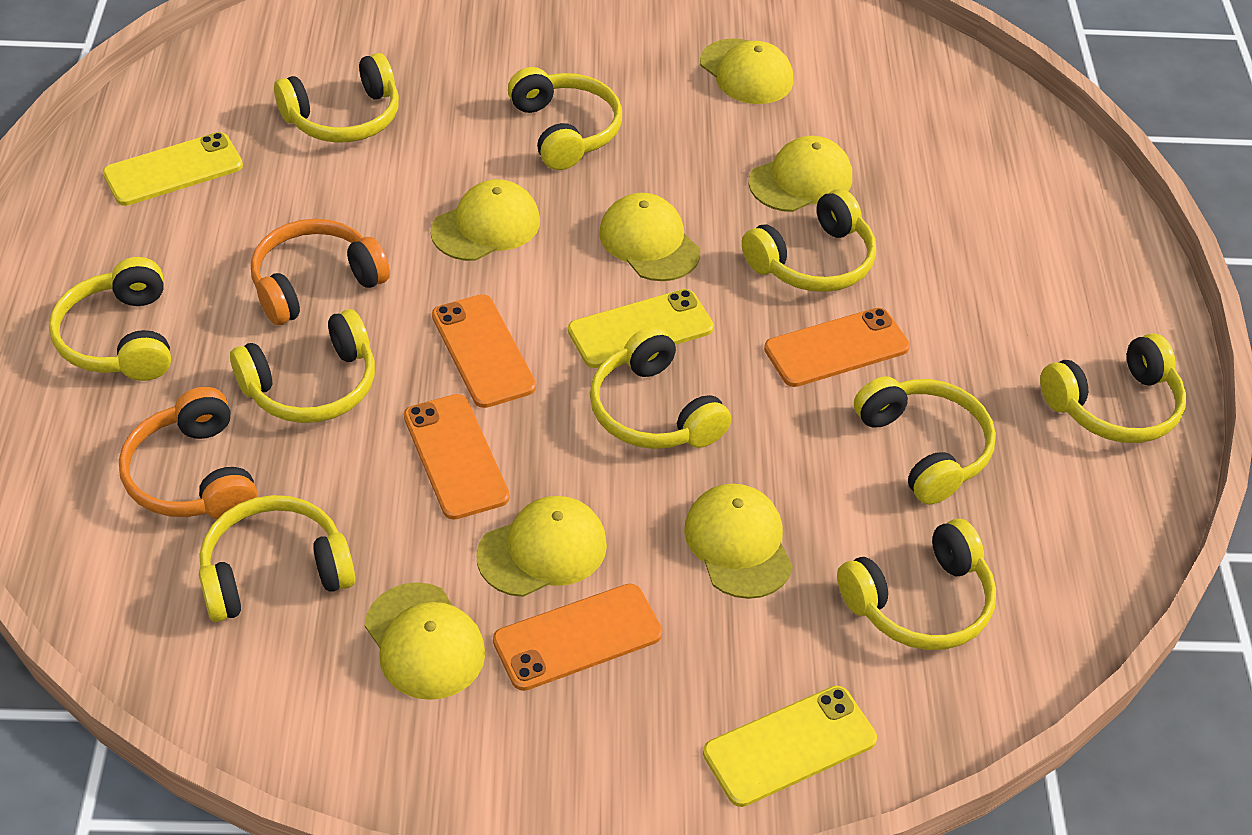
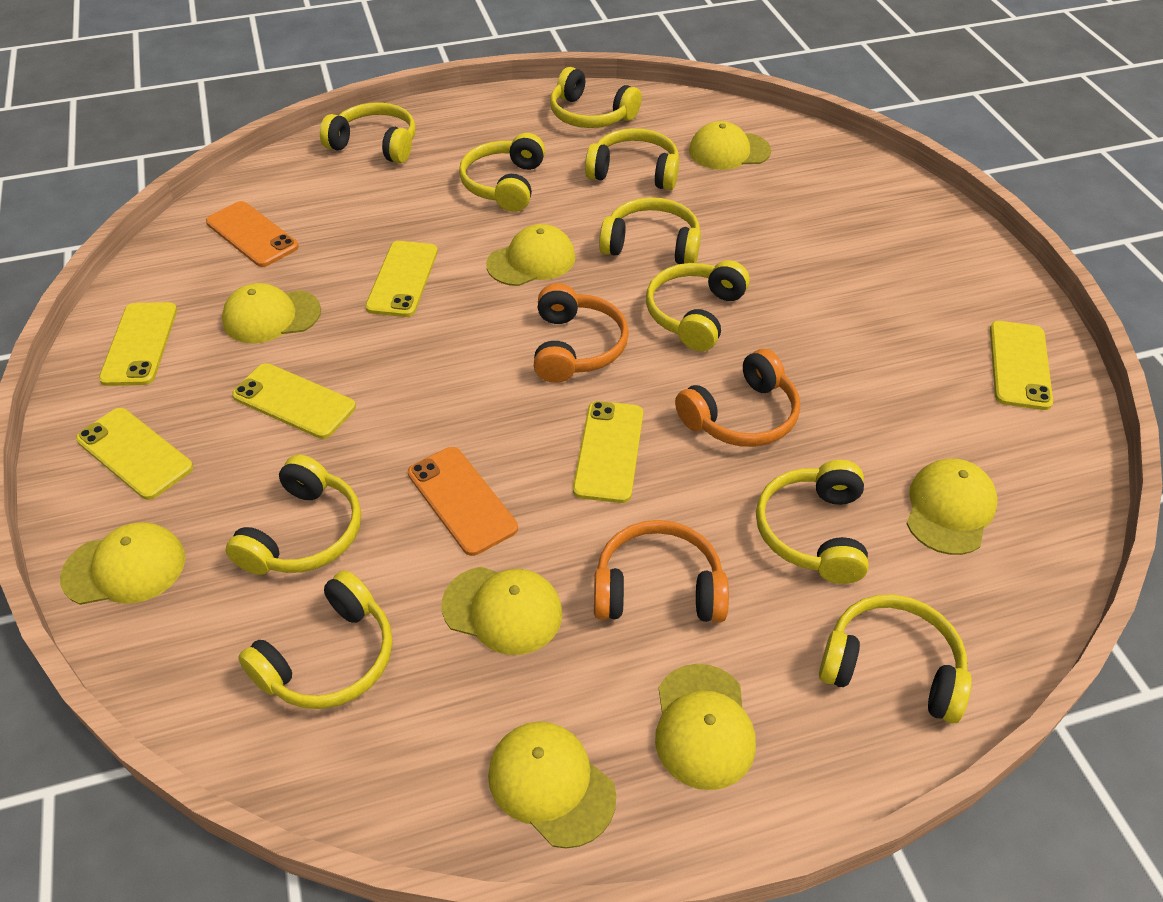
orange headphones: [119,387,258,519] [251,219,390,325] = 2 -> [534,283,629,383] [594,520,729,623] [675,349,800,447] = 3
orange phone: [404,394,510,520] [432,294,536,408] [493,584,663,691] [764,308,910,387] = 4 -> [206,201,299,267] [408,447,518,556] = 2
yellow cap: [365,582,485,700] [430,179,540,261] [476,496,607,597] [599,193,700,281] [684,484,793,599] [700,38,793,104] [748,136,852,212] = 7 -> [60,522,185,605] [222,283,321,343] [442,567,562,655] [486,224,575,286] [488,721,616,848] [655,664,756,790] [689,121,771,170] [906,459,997,555] = 8
yellow phone: [103,132,243,206] [568,289,714,368] [703,686,877,807] = 3 -> [76,408,193,500] [99,302,177,386] [232,363,356,439] [365,241,438,317] [573,401,643,503] [990,321,1053,410] = 6

